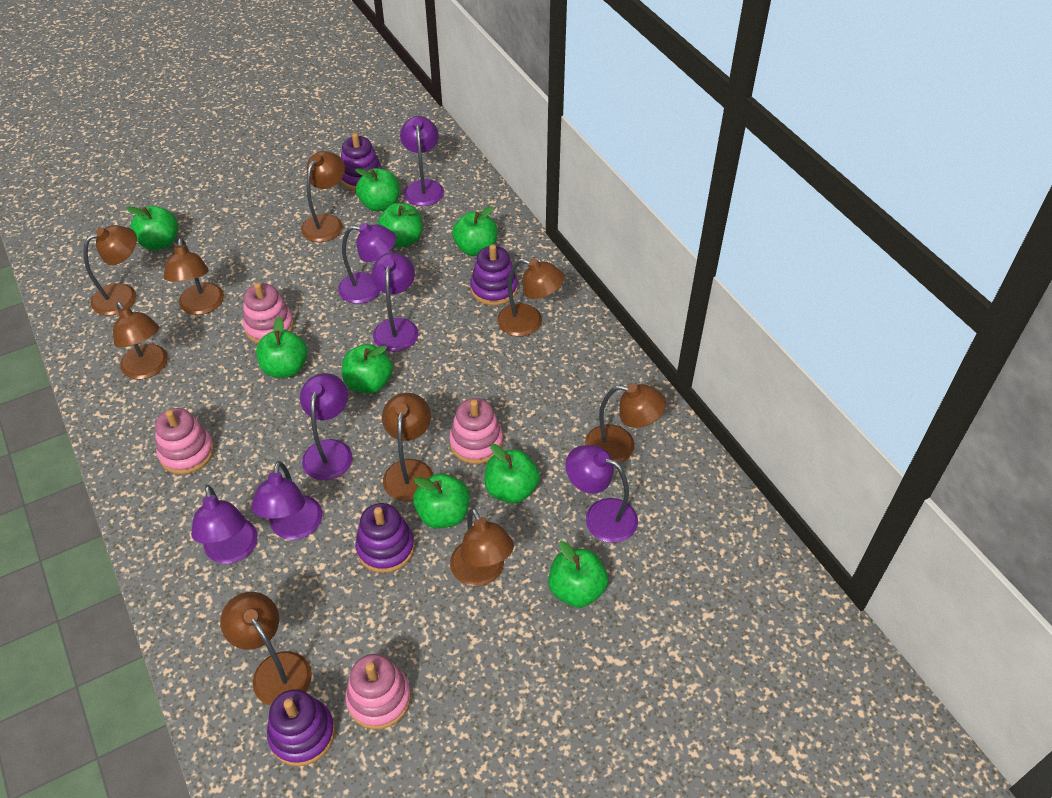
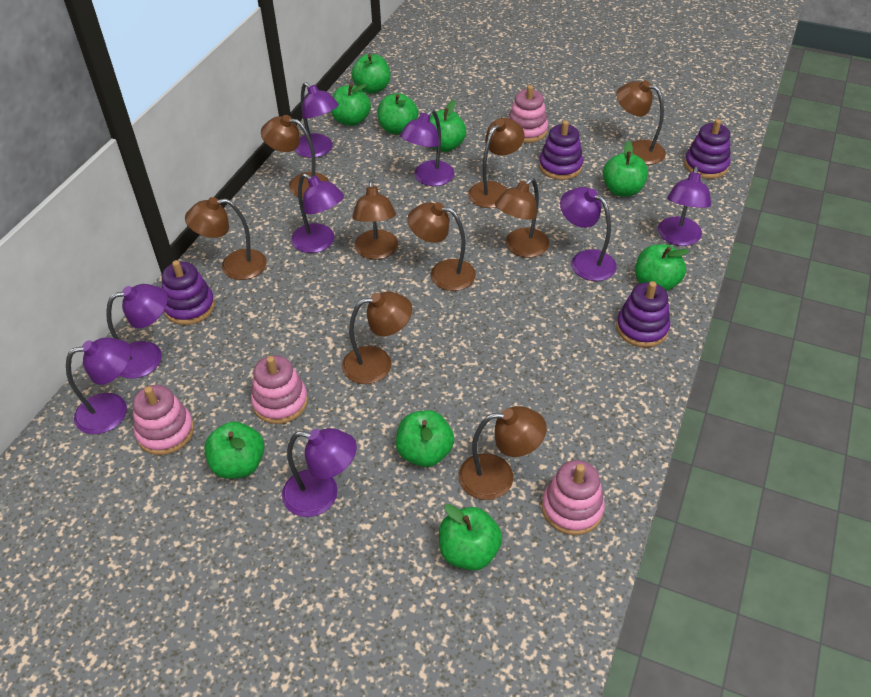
purple lamp: [191,485,258,564] [251,461,322,540] [300,373,353,480] [338,223,396,304] [371,253,418,352] [400,116,444,206] [566,445,638,543] = 7 -> [66,338,131,434] [106,284,168,379] [282,428,357,517] [291,173,344,253] [295,82,339,158] [400,109,454,186] [560,187,617,281] [658,166,711,246] = 8

